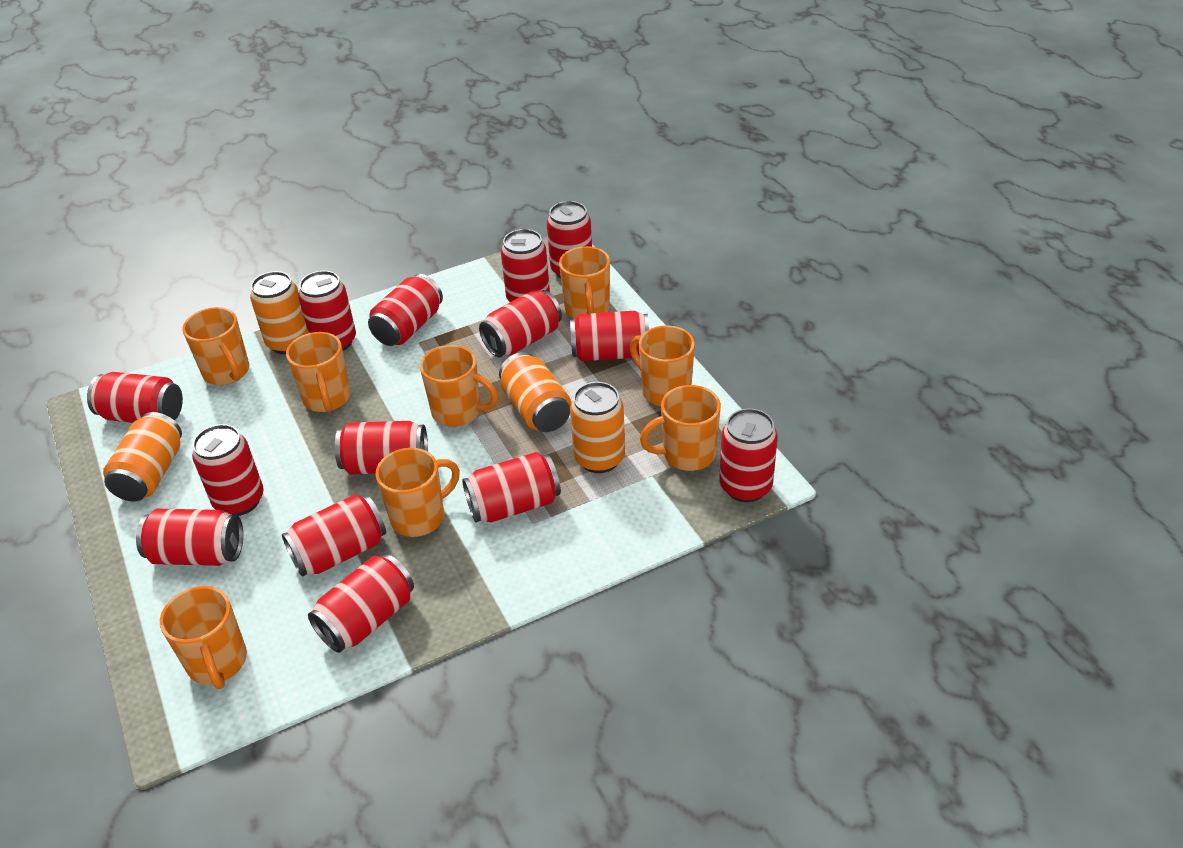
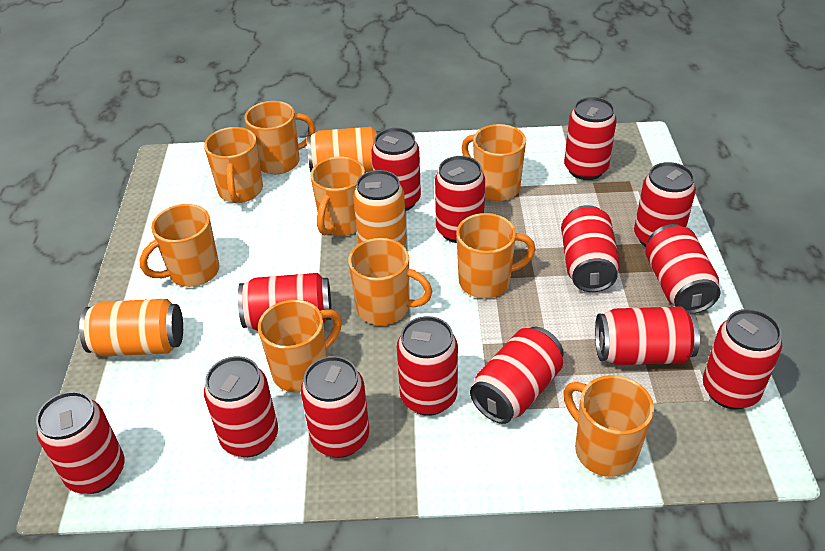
orange can: [103,412,182,502] [250,271,308,354] [499,352,571,432] [570,382,625,473] = 4 -> [79,299,183,356] [307,127,380,172] [353,170,406,246] = 3
orange mug: [160,586,247,689] [182,307,249,385] [286,332,351,412] [375,448,460,537] [420,345,498,427] [559,246,610,319] [630,325,695,406] [640,385,721,471] = 8 -> [139,204,220,287] [204,127,263,203] [245,101,316,174] [258,300,342,393] [310,157,365,236] [348,238,433,325] [456,213,536,298] [462,124,526,201] [563,375,654,477] = 9

